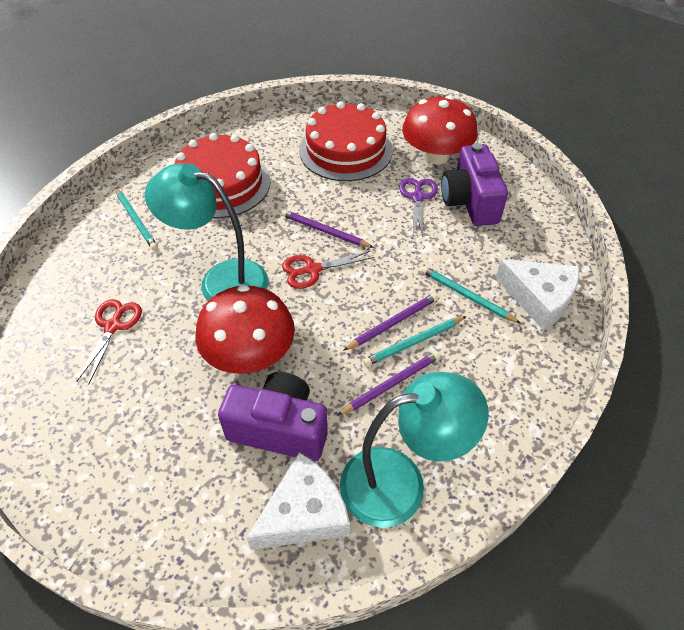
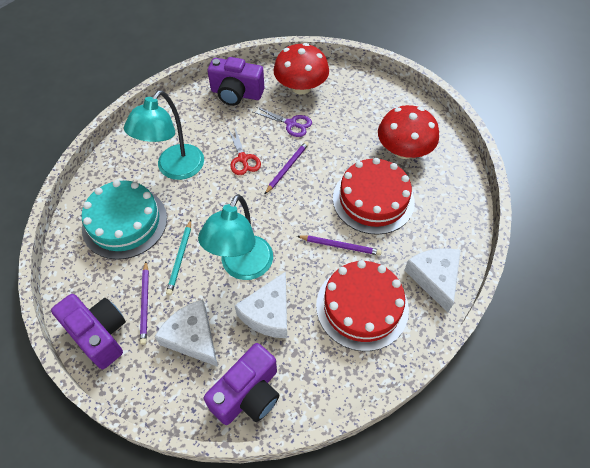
purple camera: [218,372,328,462] [441,143,508,226] = 2 -> [51,294,126,369] [203,343,279,425] [208,57,264,106] = 3
red scissors: [76,299,142,385] [282,251,375,289] = 2 -> [228,128,261,175] = 1
turquoise cake: none = 0 -> [81,180,167,260] = 1
turquoise pencil: [116,188,158,250] [363,316,467,366] [421,266,521,324] = 3 -> [166,220,191,295] = 1
white cheese: [247,452,350,550] [496,259,579,331] = 2 -> [155,299,218,367] [235,272,287,338] [404,248,461,312] = 3

